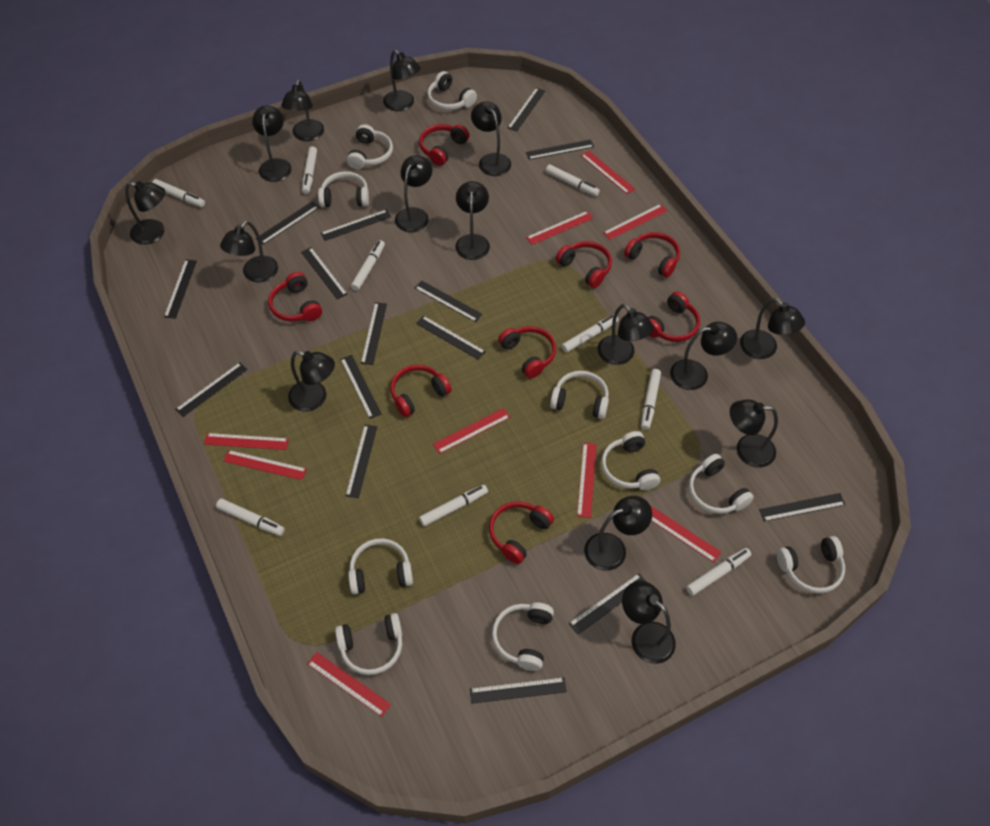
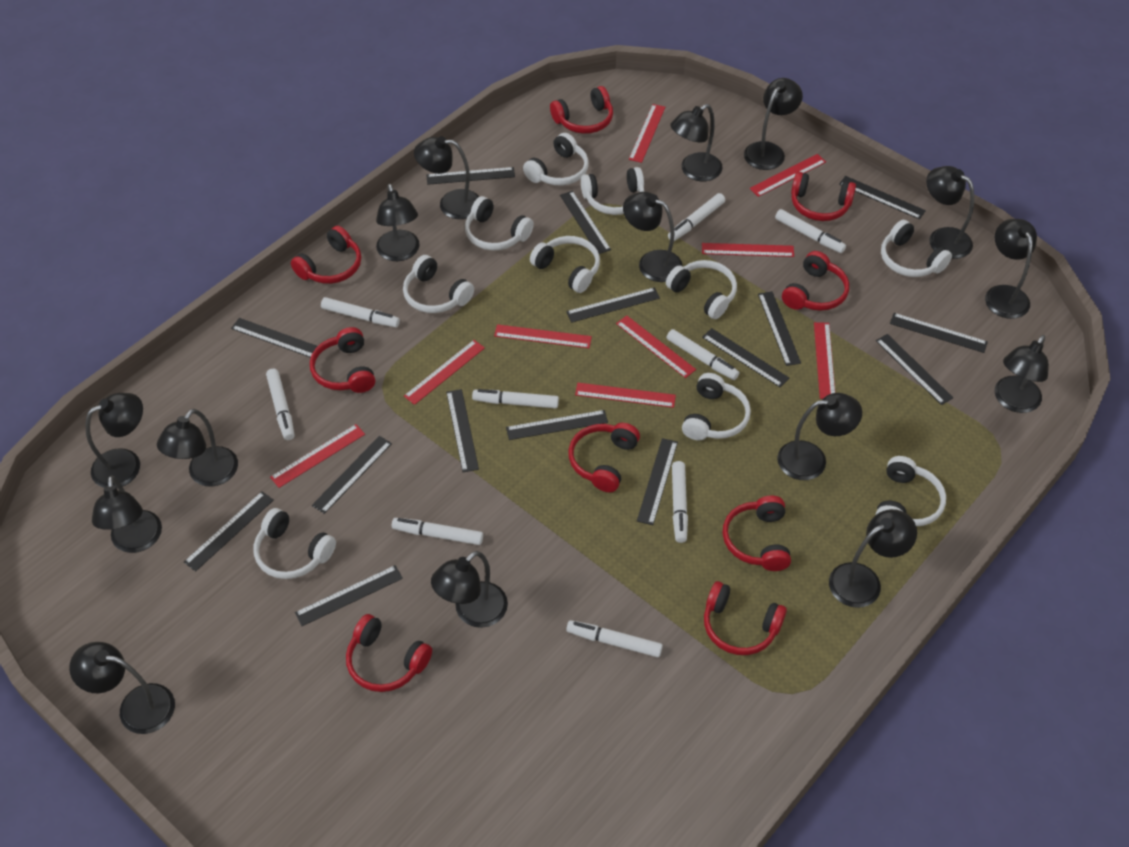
red headphones: [268,272,322,322] [390,365,451,417] [419,124,469,166] [489,501,554,564] [498,326,556,379] [556,241,612,288] [624,232,680,278] [648,291,700,342] = 8 -> [291,226,361,284] [310,327,375,393] [346,614,432,692] [550,86,613,134] [568,423,640,492] [704,581,787,655] [723,495,791,571] [782,251,849,311] [791,172,856,221] = 9

